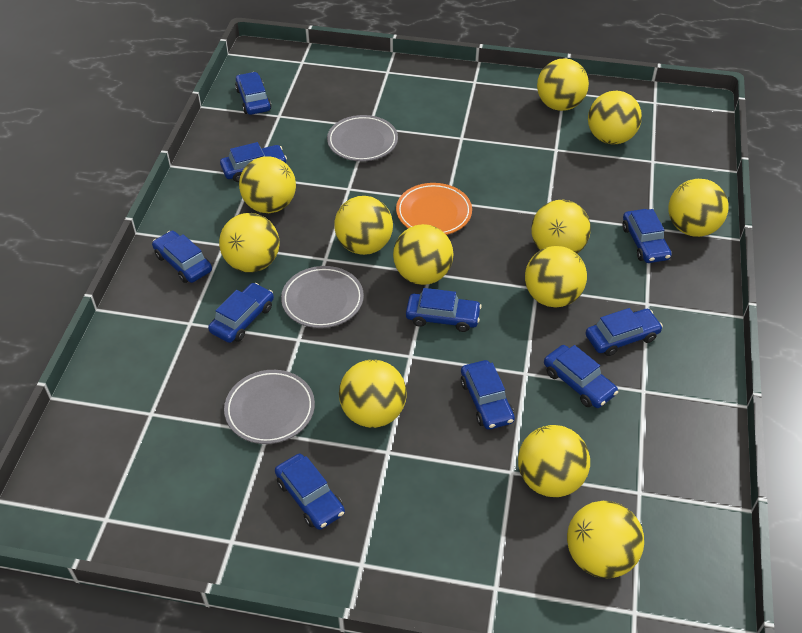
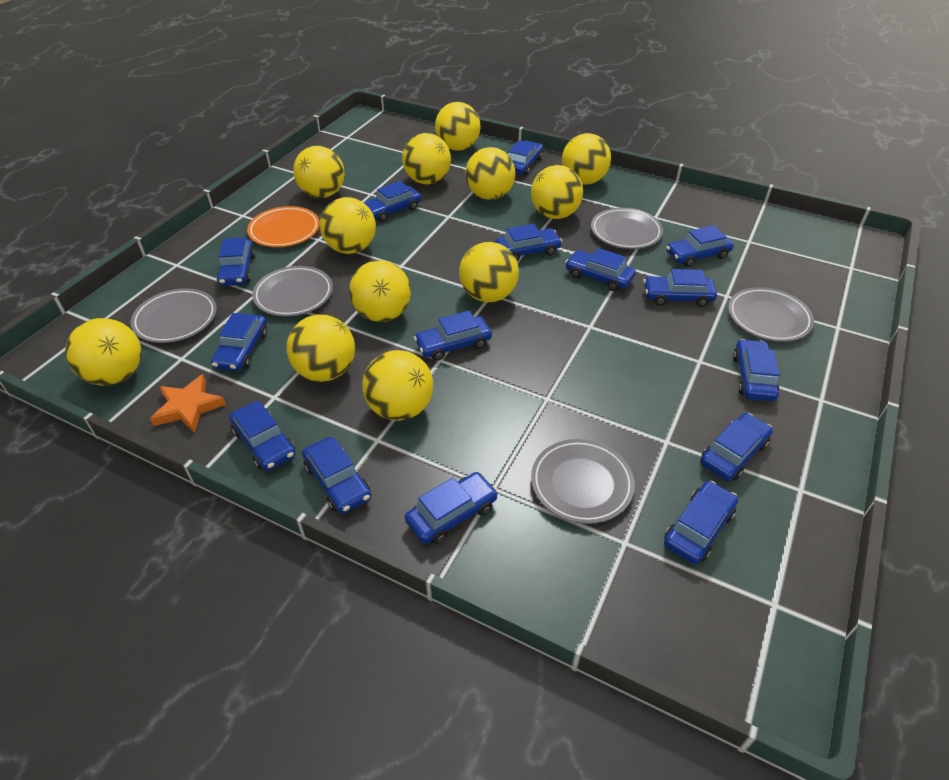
blue car: [152,231,212,283] [208,283,274,343] [220,142,287,182] [235,72,272,115] [275,454,345,530] [406,288,482,332] [461,360,515,430] [544,345,618,408] [586,308,663,356] [622,209,672,263] = 10 -> [211,313,267,371] [217,237,256,286] [229,401,296,471] [302,437,371,514] [363,181,421,222] [404,472,498,544] [414,311,492,361] [495,224,562,261] [508,140,543,175] [565,248,636,291] [644,269,717,307] [664,481,738,564] [666,225,734,267] [700,413,773,481] [733,339,780,401] = 15
grey plate: [224,370,315,444] [281,266,364,328] [327,115,398,161] = 3 -> [131,288,217,343] [252,266,333,317] [531,439,635,524] [591,208,663,249] [728,287,814,342] = 5
orange star: none = 0 -> [150,374,226,433] = 1

